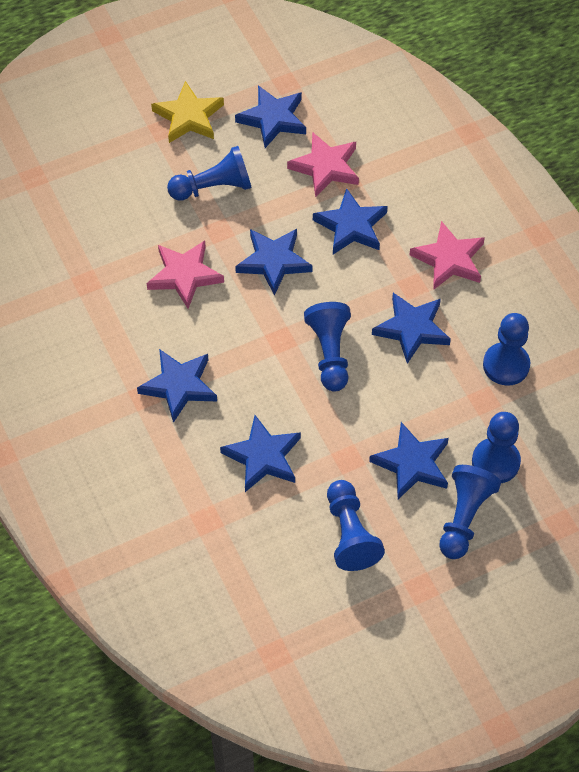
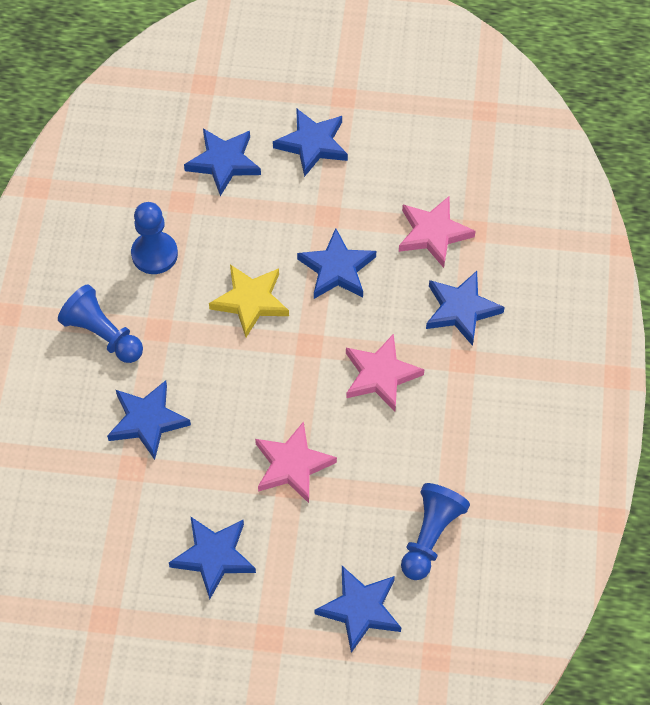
blue pawn: [167,146,252,201] [304,302,351,392] [327,480,385,571] [439,465,501,559] [472,412,521,483] [483,313,530,386] = 6 -> [58,284,143,363] [131,202,178,274] [401,483,470,580] = 3

